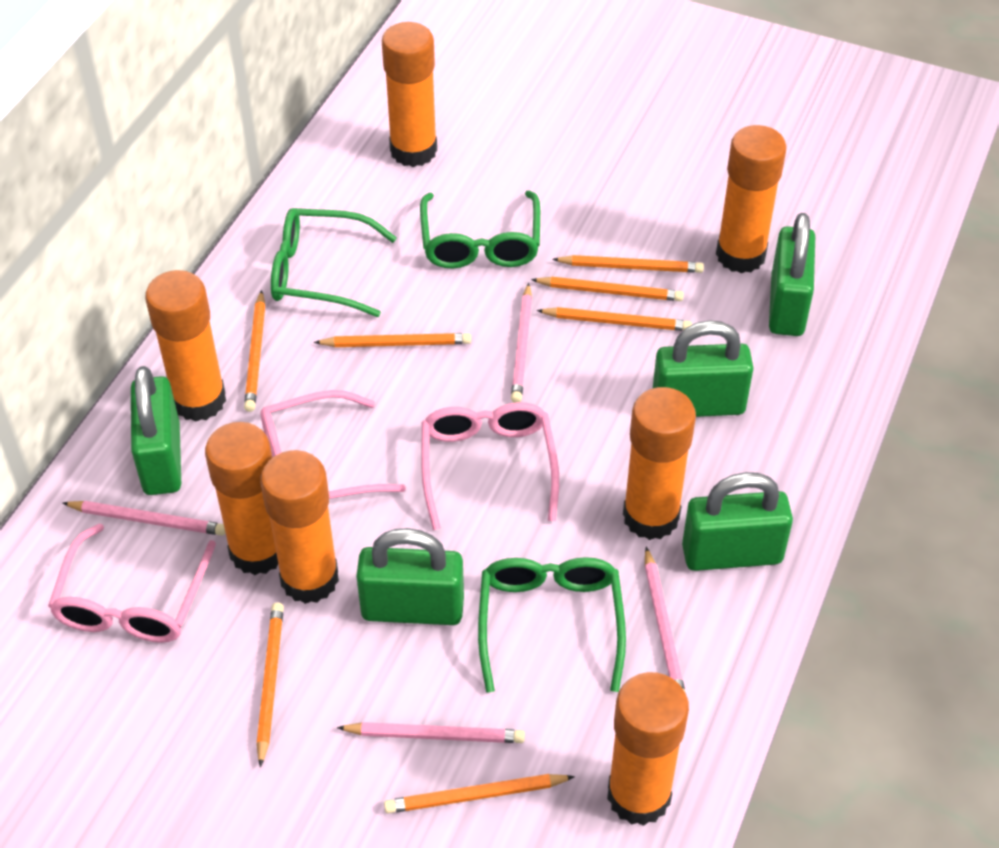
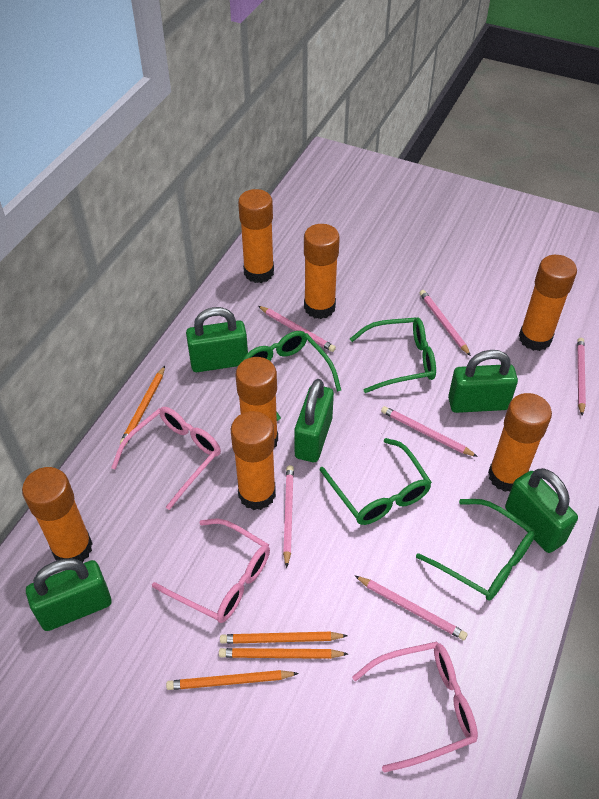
green glasses: [271,208,397,317] [420,191,540,269] [478,557,626,693] = 3 -> [242,331,342,421] [319,438,432,525] [350,317,436,393] [416,499,536,601] = 4
orange pencil: [244,290,265,412] [256,603,284,767] [314,333,471,347] [384,774,575,814] [531,277,684,301] [536,307,692,331] [552,255,704,273] = 7 -> [120,366,165,446] [166,670,299,690] [219,648,348,659] [220,632,348,644] = 4
pink pencil: [62,501,225,536] [337,722,525,743] [511,283,532,403] [645,547,685,692] = 4 -> [258,306,336,352] [283,465,294,568] [355,576,467,640] [381,406,478,457] [420,290,471,356] [577,338,586,416] = 6

